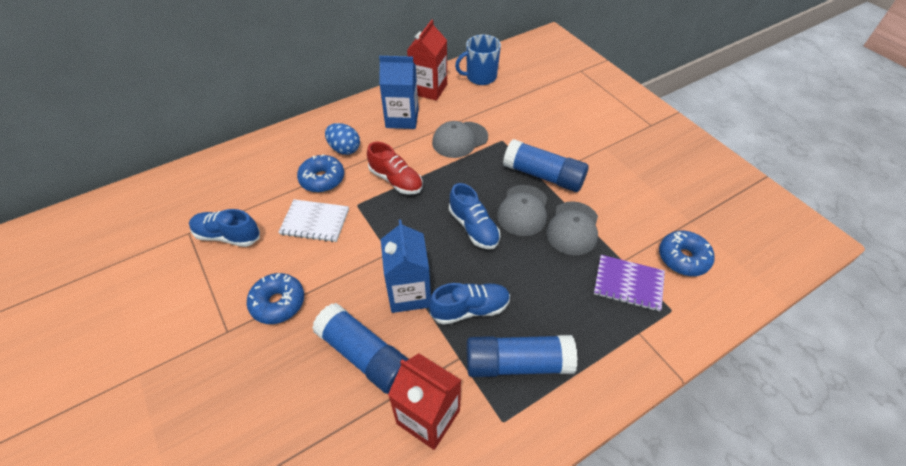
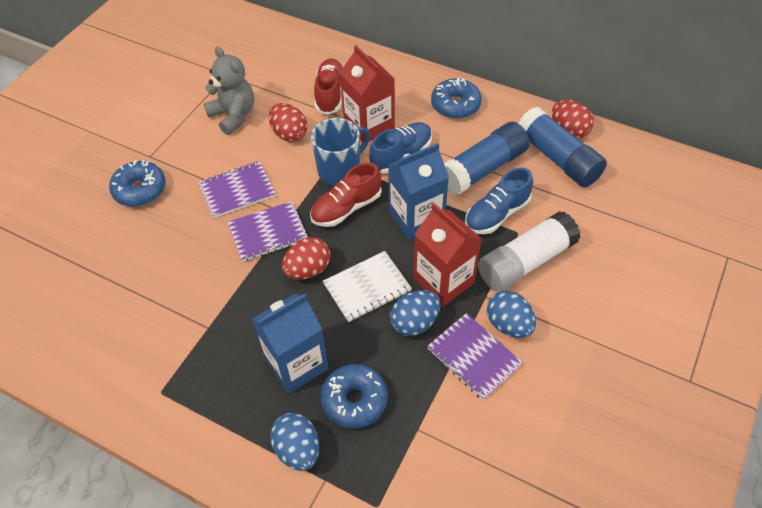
blue egg: [325,123,360,155] = 1 -> [270,413,319,471] [390,290,441,336] [487,290,536,338] = 3
blue glue stick: [312,303,409,394] [467,335,578,377] [503,139,589,192] = 3 -> [444,122,530,195] [518,107,607,187] = 2
blue shoe: [189,209,260,247] [429,283,510,325] [449,183,500,249] = 3 -> [369,122,432,174] [465,167,533,234] = 2
grey cap: [432,121,488,158] [497,185,547,236] [546,201,598,255] = 3 -> none = 0
grey teddy bear: none = 0 -> [204,46,254,135] = 1
purple notebook: [594,255,665,312] = 1 -> [198,161,276,218] [228,201,308,261] [427,313,523,400] = 3
red egg: none = 0 -> [269,103,307,142] [282,237,330,280] [552,100,594,139] = 3
red shoe: [367,141,423,194] = 1 -> [310,163,382,227] [314,58,343,115] = 2
white glue stick: none = 0 -> [478,211,581,292] = 1

